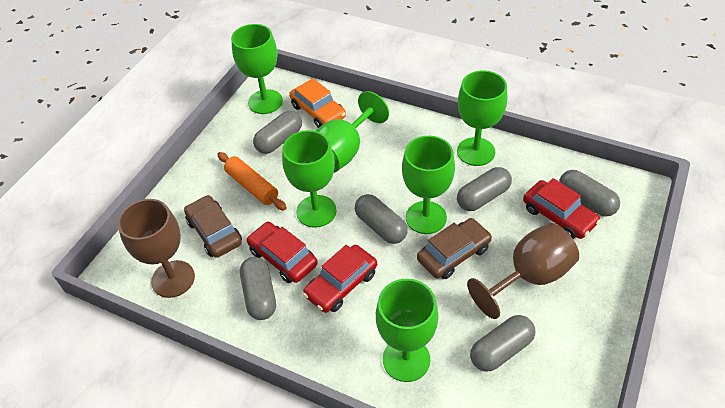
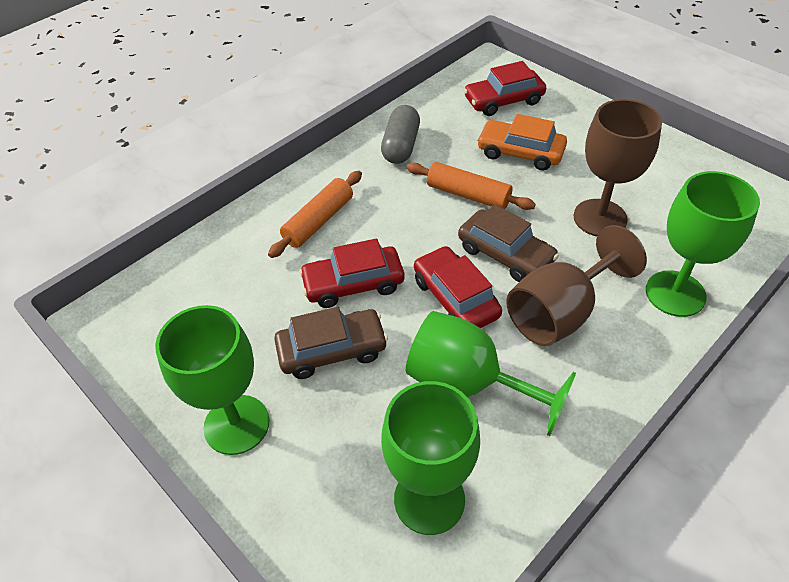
green goblet: [231,24,283,114] [282,130,337,228] [316,91,389,173] [376,279,438,382] [402,136,455,234] [457,71,507,166] = 6 -> [155,305,270,455] [381,381,480,535] [406,311,576,436] [646,171,760,317] = 4
grey capsule: [240,257,276,320] [253,111,302,154] [355,194,408,244] [457,167,512,211] [470,315,535,372] [559,170,620,217] = 6 -> [381,105,420,164] = 1
orange rolling pin: [217,152,287,210] = 1 -> [268,171,362,258] [407,162,536,210] = 2

